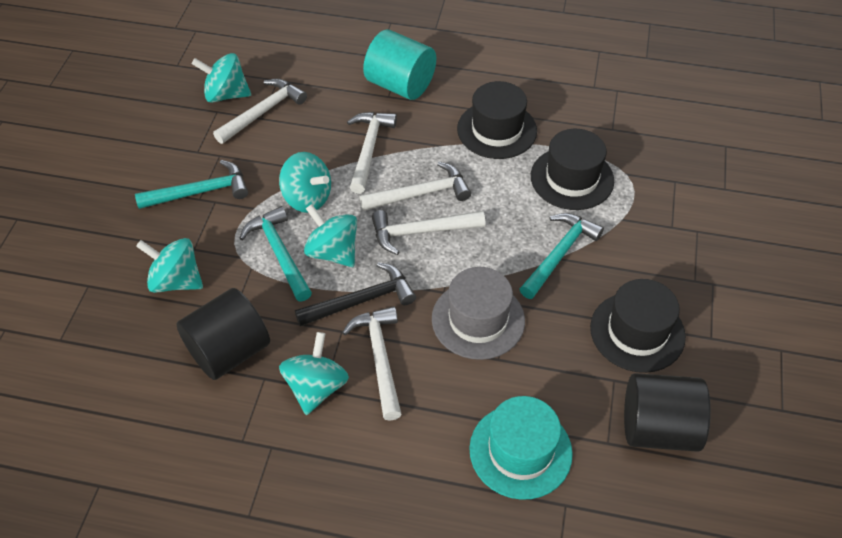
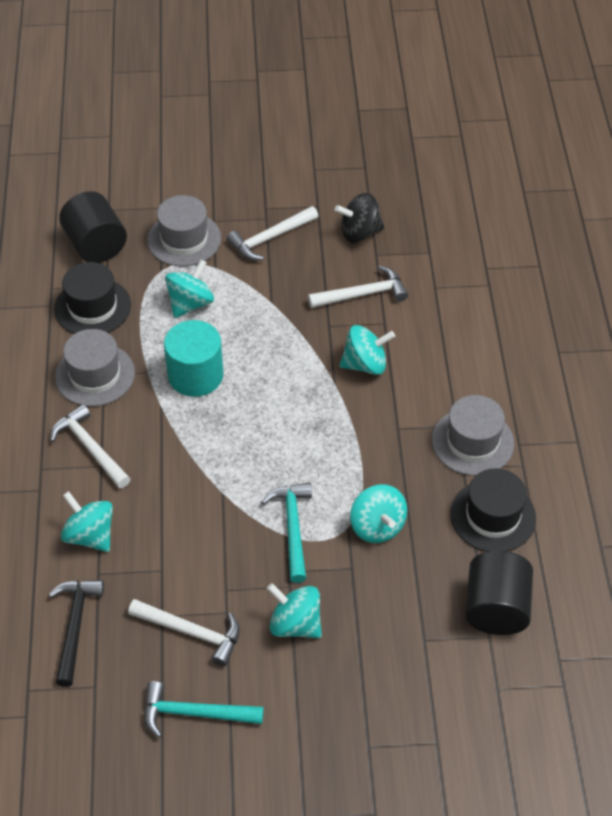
black hat: [457,81,537,159] [531,129,614,210] [590,279,686,373] = 3 -> [54,262,131,334] [450,468,536,552] = 2
black spinning top: none = 0 -> [335,193,384,243] = 1
grey hat: [432,267,525,360] = 1 -> [55,329,135,407] [147,195,221,267] [432,395,514,476] = 3
turquoise hammer: [135,160,248,209] [239,206,312,301] [520,213,604,299] = 3 -> [144,681,264,738] [262,483,312,583] = 2
turquoise hat: [469,396,573,500] = 1 -> none = 0
white hammer: [213,78,307,144] [342,306,402,421] [347,112,397,194] [360,162,471,211] [372,210,485,255] = 5 -> [50,404,131,489] [128,599,240,666] [227,206,318,260] [308,266,408,308] = 4

